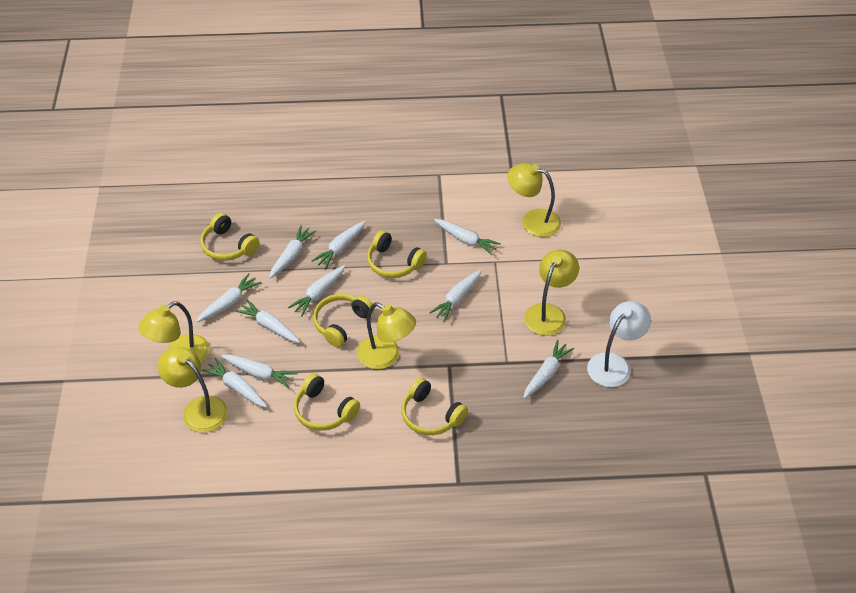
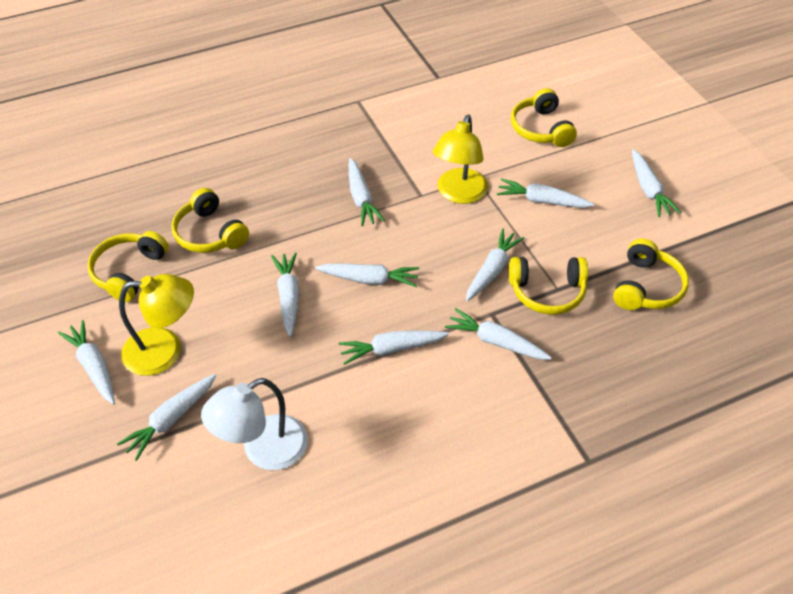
yellow lamp: [138,301,210,363] [158,347,228,433] [357,302,416,369] [507,163,561,237] [524,250,579,336] = 5 -> [119,274,194,376] [433,114,488,204] = 2

